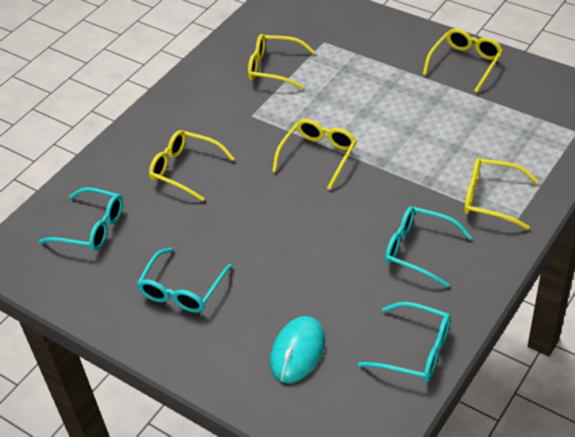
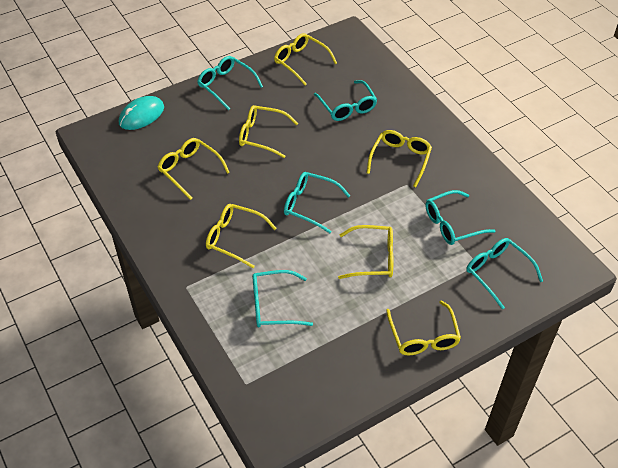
turquoise glasses: [39,187,123,251] [137,248,232,312] [358,302,451,382] [385,206,472,288] = 4 -> [197,56,263,110] [252,270,313,327] [284,172,350,233] [314,80,377,121] [425,190,495,245] [466,238,543,309] = 6
yellow glasses: [149,130,235,201] [248,34,315,89] [272,119,356,190] [423,28,503,92] [464,158,539,230] = 5 -> [157,138,230,200] [206,204,277,268] [239,105,298,158] [274,33,337,86] [338,225,393,279] [367,130,432,187] [386,301,461,355] = 7

